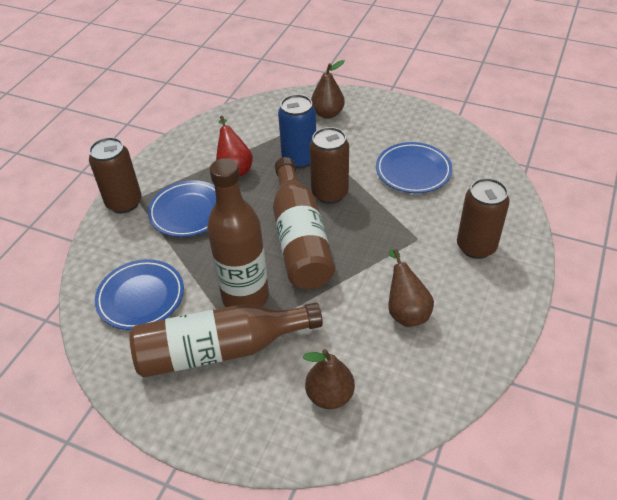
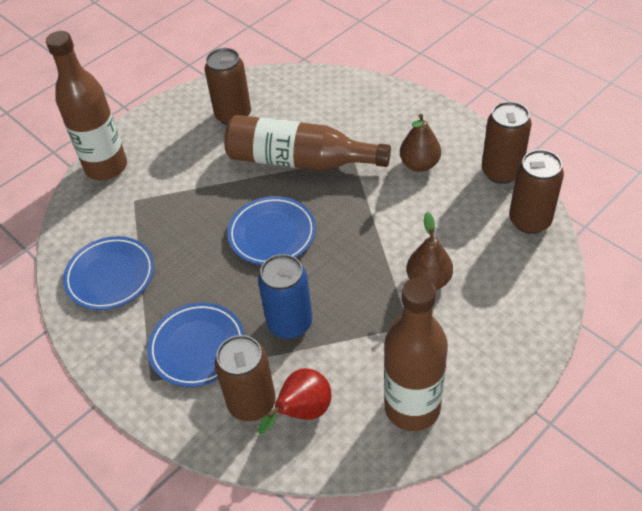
brown can: [89,137,142,213] [309,127,349,204] [457,178,510,259] = 3 -> [205,48,251,125] [215,335,276,421] [482,101,532,184] [509,150,564,234] = 4
brown pear: [303,349,355,409] [311,60,345,119] [388,249,434,327] = 3 -> [400,114,441,172] [407,212,453,290] = 2

